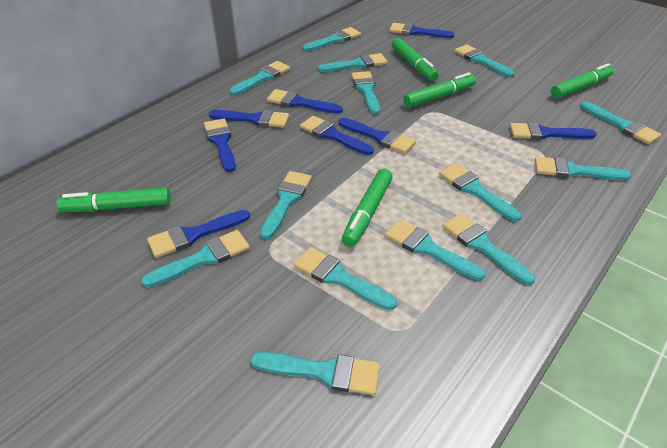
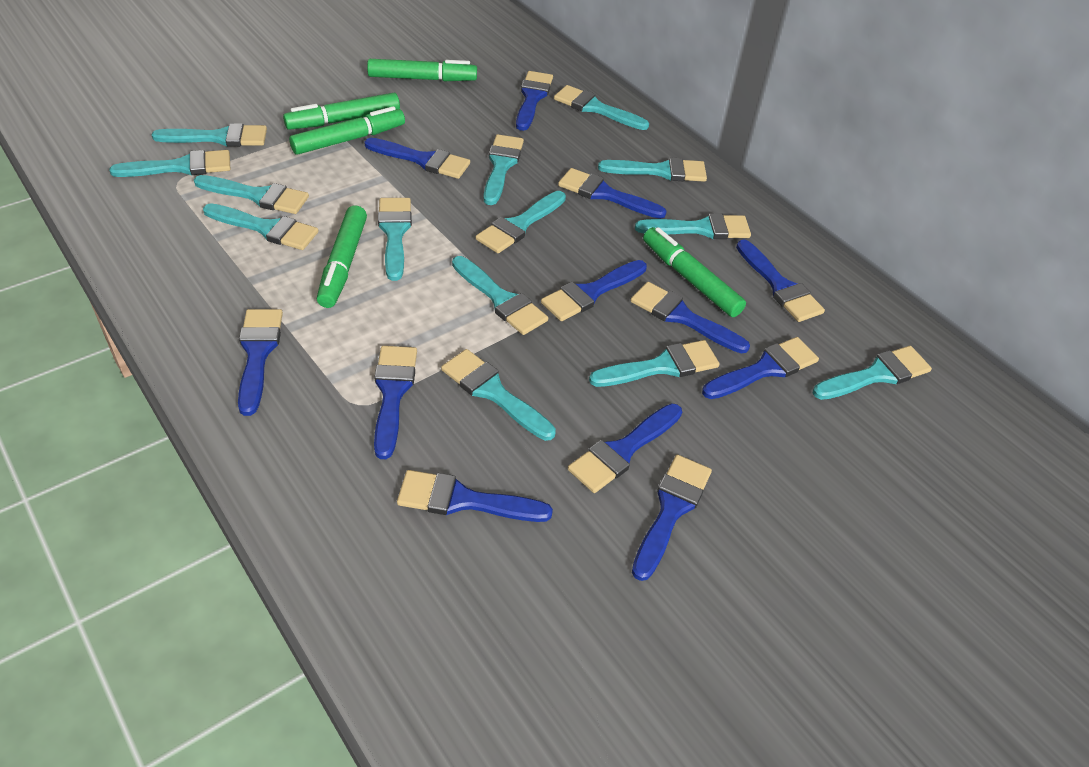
blue brush: [147,210,250,258] [204,119,236,172] [209,110,289,128] [267,89,343,114] [300,116,374,155] [338,118,416,154] [389,23,454,38] [510,122,597,140] = 8 -> [238,309,283,416] [364,138,470,179] [374,346,417,459] [397,470,553,522] [516,71,553,131] [541,260,647,321] [558,168,667,219] [568,403,682,493] [630,282,750,354] [632,455,712,581] [702,337,819,399] [736,239,825,322] = 12

